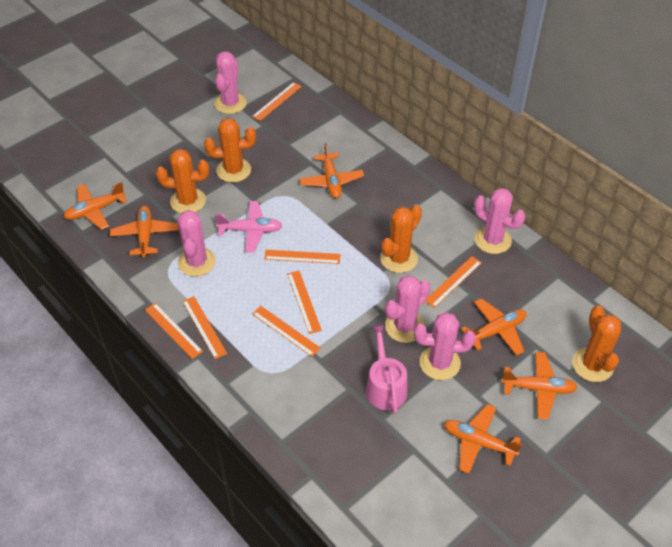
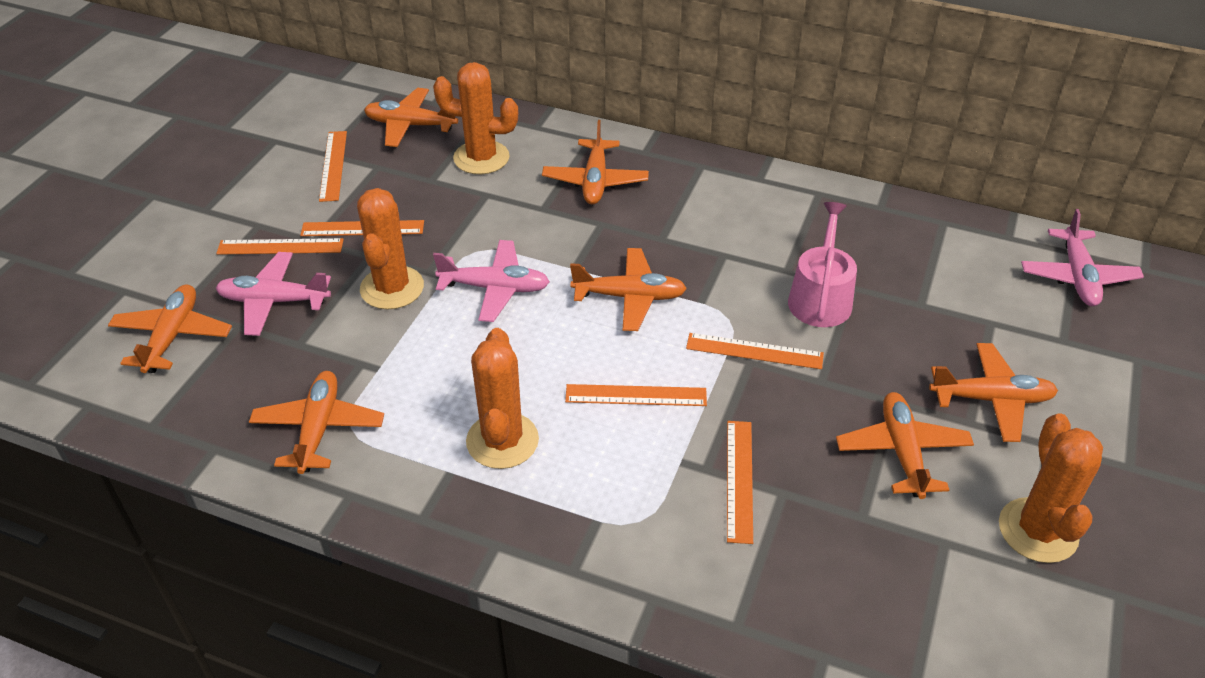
orange plane: [64,182,127,230] [110,206,179,257] [299,143,364,198] [444,404,522,474] [461,298,526,356] [501,352,578,420] = 6 -> [108,284,232,373] [249,371,384,474] [364,88,458,147] [542,120,649,205] [570,248,687,331] [836,392,974,499] [929,343,1058,442] = 7
orange ruler: [145,303,203,359] [182,296,227,359] [252,82,302,121] [252,306,321,357] [264,250,341,264] [287,271,322,334] [425,256,482,308] = 7 -> [216,238,344,255] [300,220,424,236] [319,131,347,202] [565,384,707,406] [686,333,824,369] [727,421,753,544] = 6
pink cactus: [177,210,216,277] [214,51,247,114] [385,275,430,343] [414,312,476,380] [474,188,525,254] = 5 -> none = 0
pink plane: [215,201,283,253] = 1 -> [216,252,331,336] [433,240,550,322] [1021,209,1144,306] = 3

